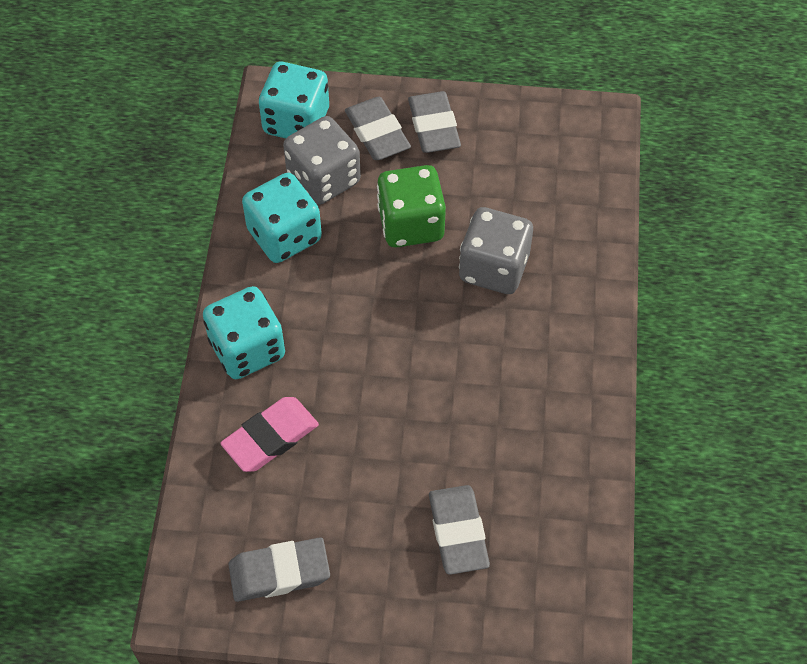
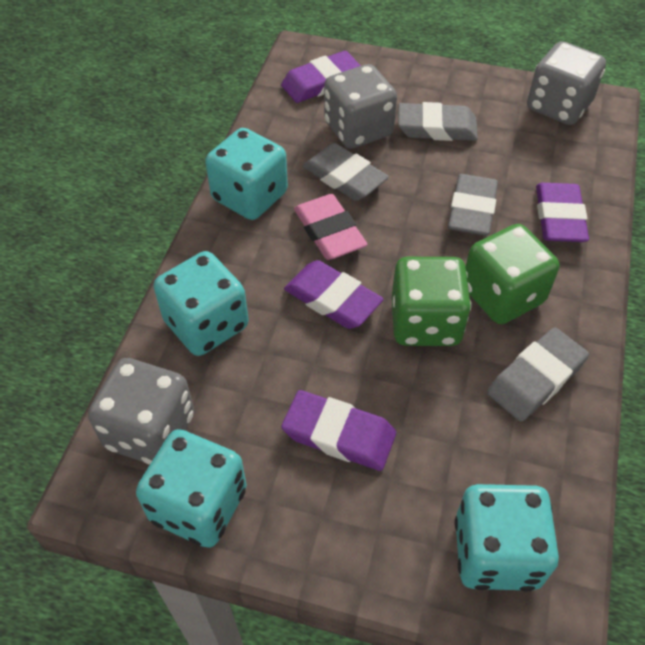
green dice: [377,165,446,248] = 1 -> [392,257,471,346] [466,224,560,324] = 2
grey dice: [283,116,361,205] [459,207,533,294] = 2 -> [88,358,194,464] [324,64,397,149] [527,41,606,125] = 3
purple eraser: none = 0 -> [281,51,361,103] [281,390,396,471] [284,260,383,329] [536,183,589,242] = 4
turquoise dice: [203,286,285,379] [242,173,322,263] [259,62,329,139] = 3 -> [136,429,247,548] [154,251,249,356] [205,128,288,220] [455,484,559,591] = 4

